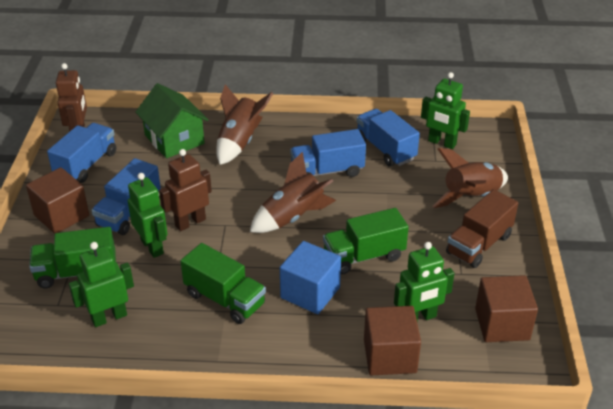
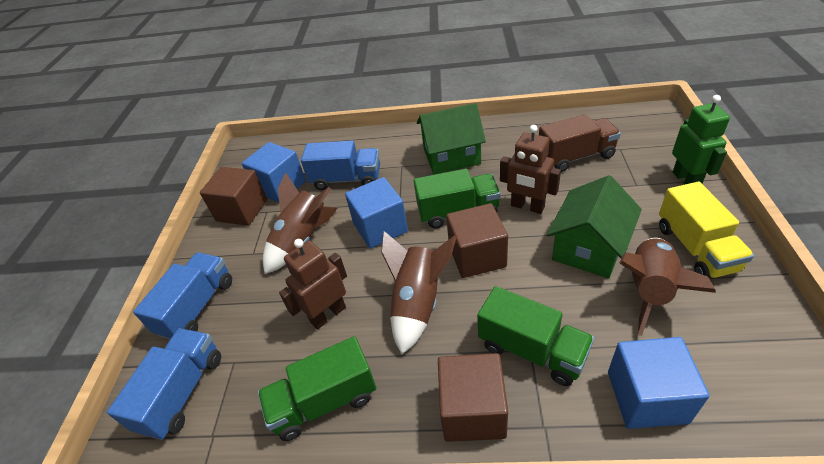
blue cube: [280,241,341,314] = 1 -> [242,142,306,203] [345,177,408,249] [608,337,710,429] = 3
blue truck: [47,123,116,183] [91,158,161,235] [290,129,366,177] [356,109,420,166] = 4 -> [107,328,221,440] [133,252,232,340] [301,141,380,190] = 3
green house: [135,83,209,158] = 1 -> [417,103,486,174] [547,175,642,278] = 2
green robot: [69,242,134,327] [128,173,168,258] [394,242,454,322] [421,72,470,149] = 4 -> [672,95,730,185] = 1
yellow truck: none = 0 -> [659,182,754,278] = 1

